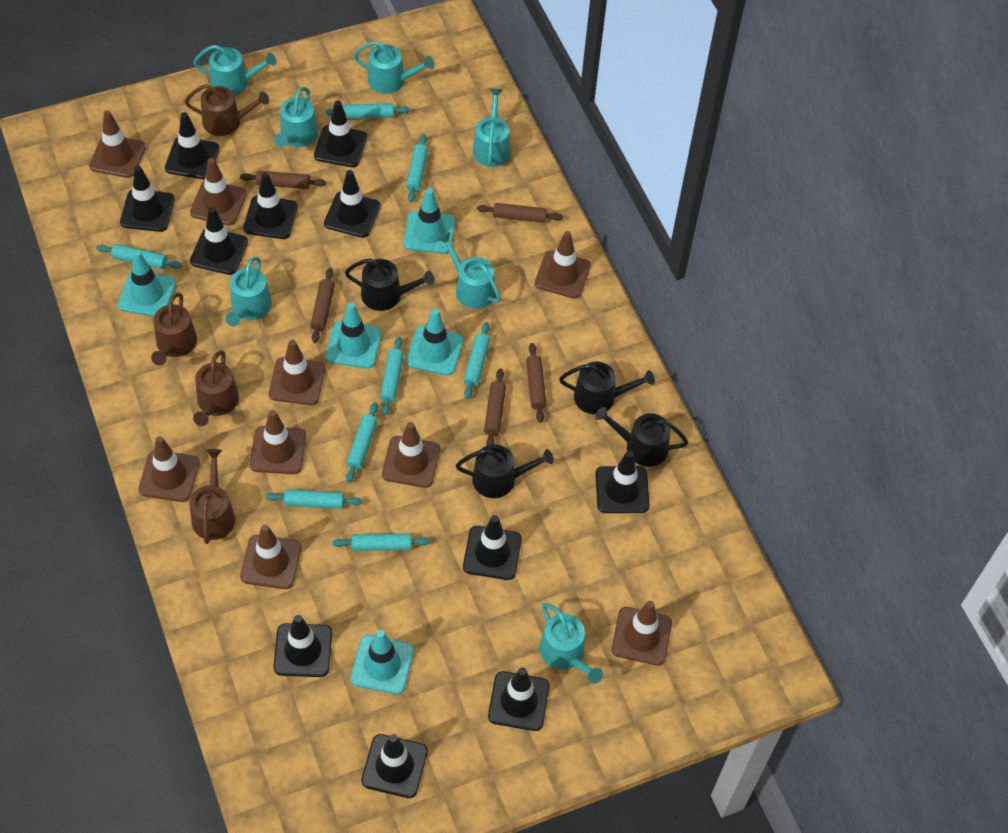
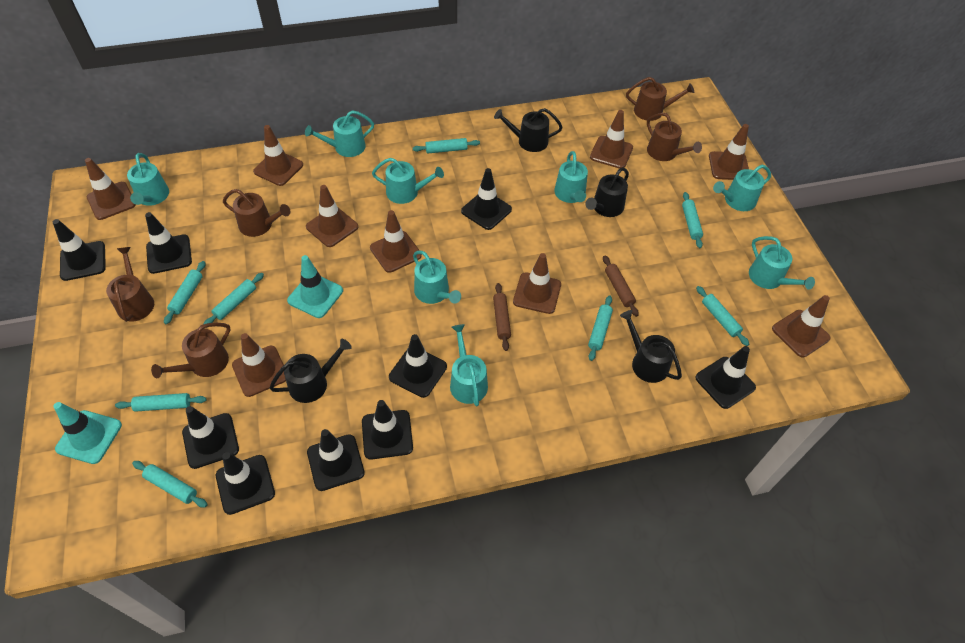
black traffic cone: [120,166,175,232] [165,112,220,179] [190,207,248,275] [243,173,298,239] [273,615,332,677] [314,101,367,167] [324,170,381,238] [361,734,428,798] [463,515,522,580] [488,667,550,731] [595,451,649,513] = 11 -> [53,219,106,281] [145,212,192,274] [182,406,239,469] [216,452,275,515] [307,429,365,491] [362,400,413,460] [389,334,447,398] [461,168,512,230] [695,346,756,409] = 9
brown rolling pin: [240,171,326,189] [310,268,335,343] [477,203,563,223] [484,369,506,446] [526,343,547,423] = 5 -> [493,283,511,351] [603,255,639,317] = 2
brown watering can: [151,293,197,366] [184,84,269,136] [190,449,235,544] [193,350,239,426] = 4 -> [106,247,154,322] [151,323,230,378] [223,189,291,237] [626,77,695,121] [647,113,702,161] = 5
turquoise traffic cone: [118,250,176,317] [326,302,382,369] [351,630,414,694] [404,188,455,254] [406,309,463,376] = 5 -> [54,402,122,464] [287,255,343,318] = 2
turquoise watering can: [193,45,277,96] [226,257,272,326] [274,87,318,148] [354,41,435,94] [438,232,501,309] [473,88,510,167] [540,603,603,683] = 7 -> [127,153,169,206] [305,110,374,157] [372,158,444,204] [413,251,461,304] [450,324,488,406] [554,151,588,203] [713,165,771,211] [749,236,815,290] = 8

